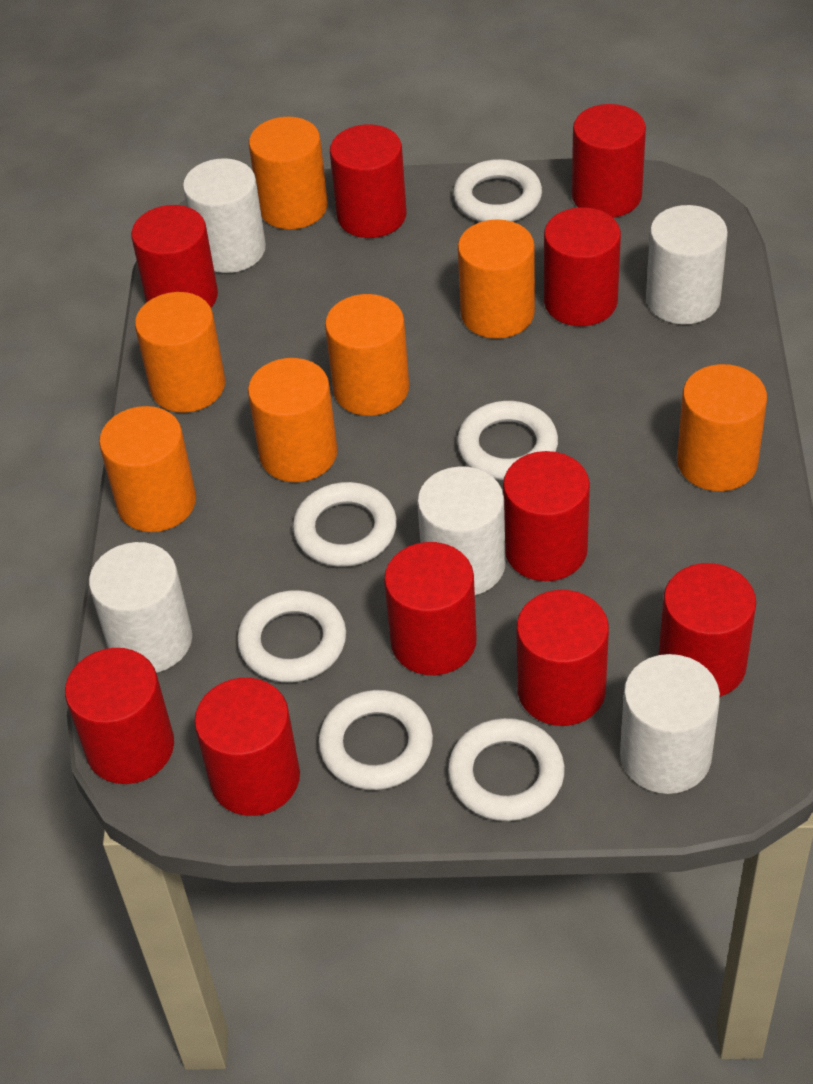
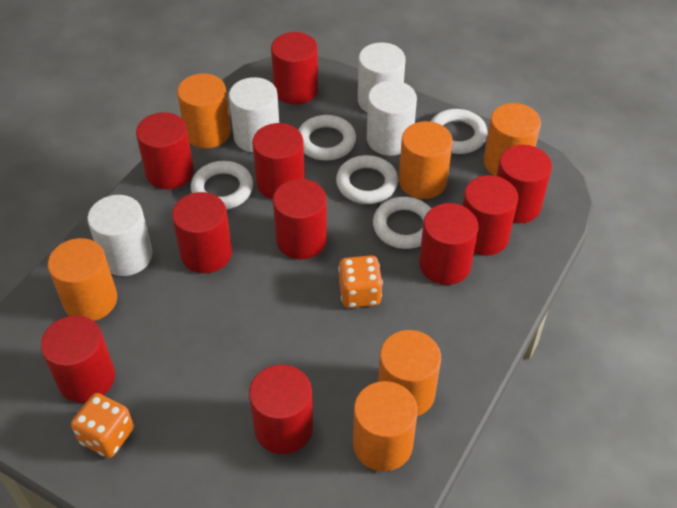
orange cylinder: [99,406,196,532] [135,292,225,413] [248,358,337,482] [249,117,328,229] [325,294,409,416] [458,219,535,339] [677,364,767,491] = 7 -> [48,238,117,321] [177,73,231,148] [353,381,418,472] [378,330,441,416] [399,121,453,199] [484,103,541,176] = 6
orange dice: none = 0 -> [71,393,134,458] [338,255,383,308] = 2
white cylinder: [89,542,192,673] [183,158,266,273] [417,466,506,595] [620,654,720,794] [646,205,728,324] = 5 -> [87,195,153,276] [229,77,279,152] [358,43,405,112] [367,80,417,156] = 4
white ring: [237,590,346,683] [293,482,397,567] [318,690,433,790] [448,718,565,821] [453,159,542,222] [457,401,558,480] = 6 -> [191,161,253,210] [299,115,356,161] [336,155,398,204] [373,197,432,249] [430,109,488,154] = 5

